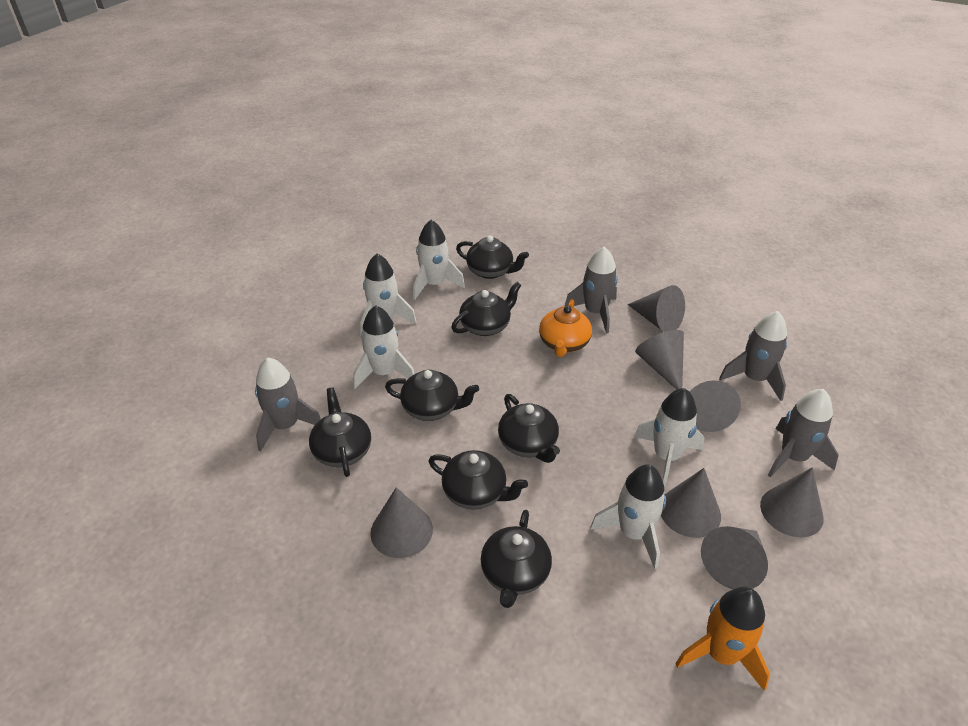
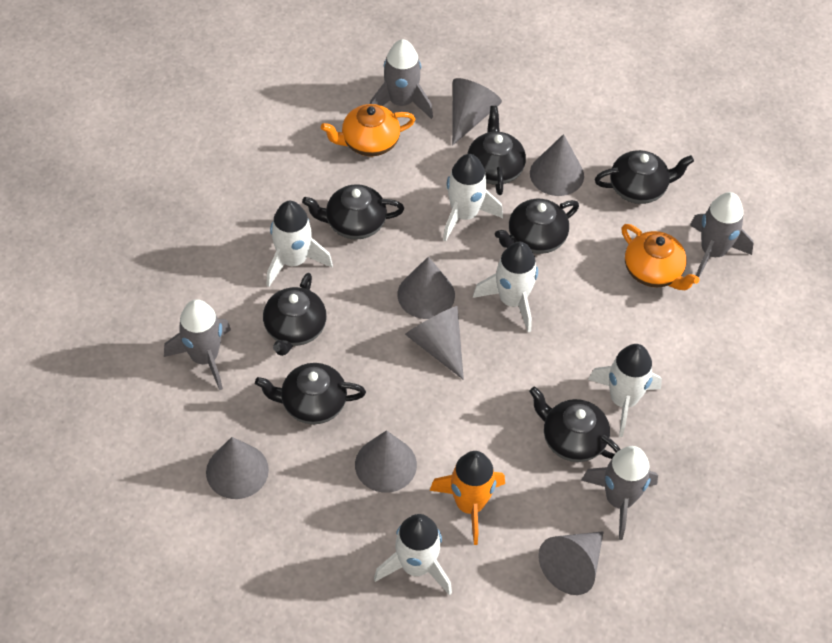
orange teapot: [539,299,592,357] = 1 -> [321,104,416,156] [621,224,699,290] = 2

